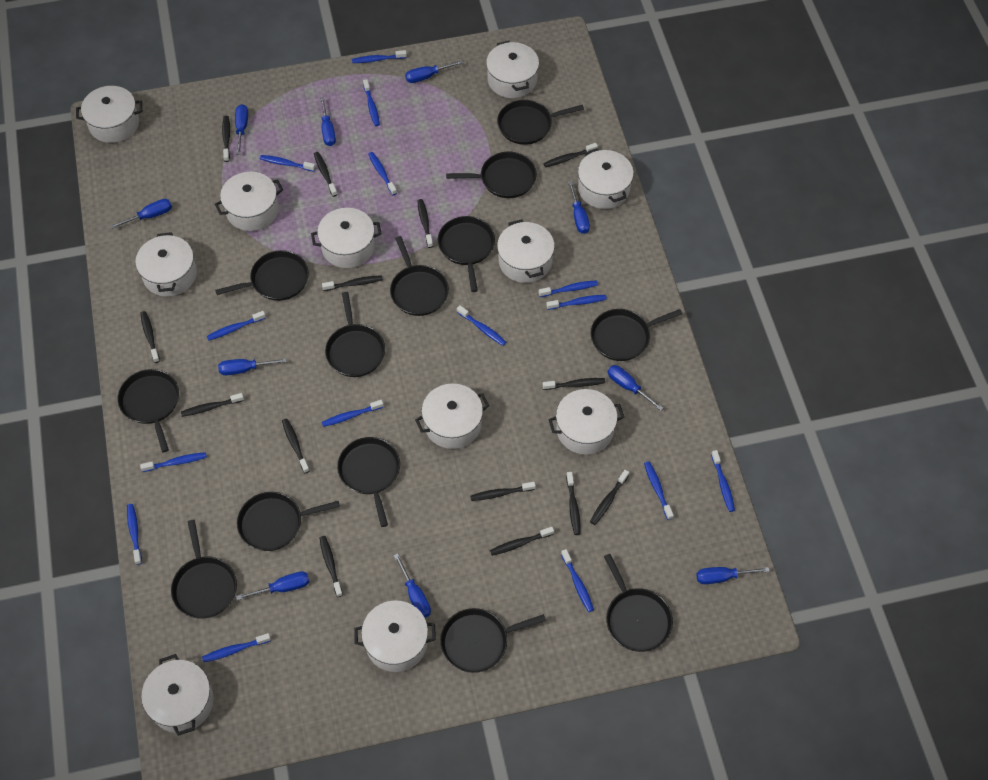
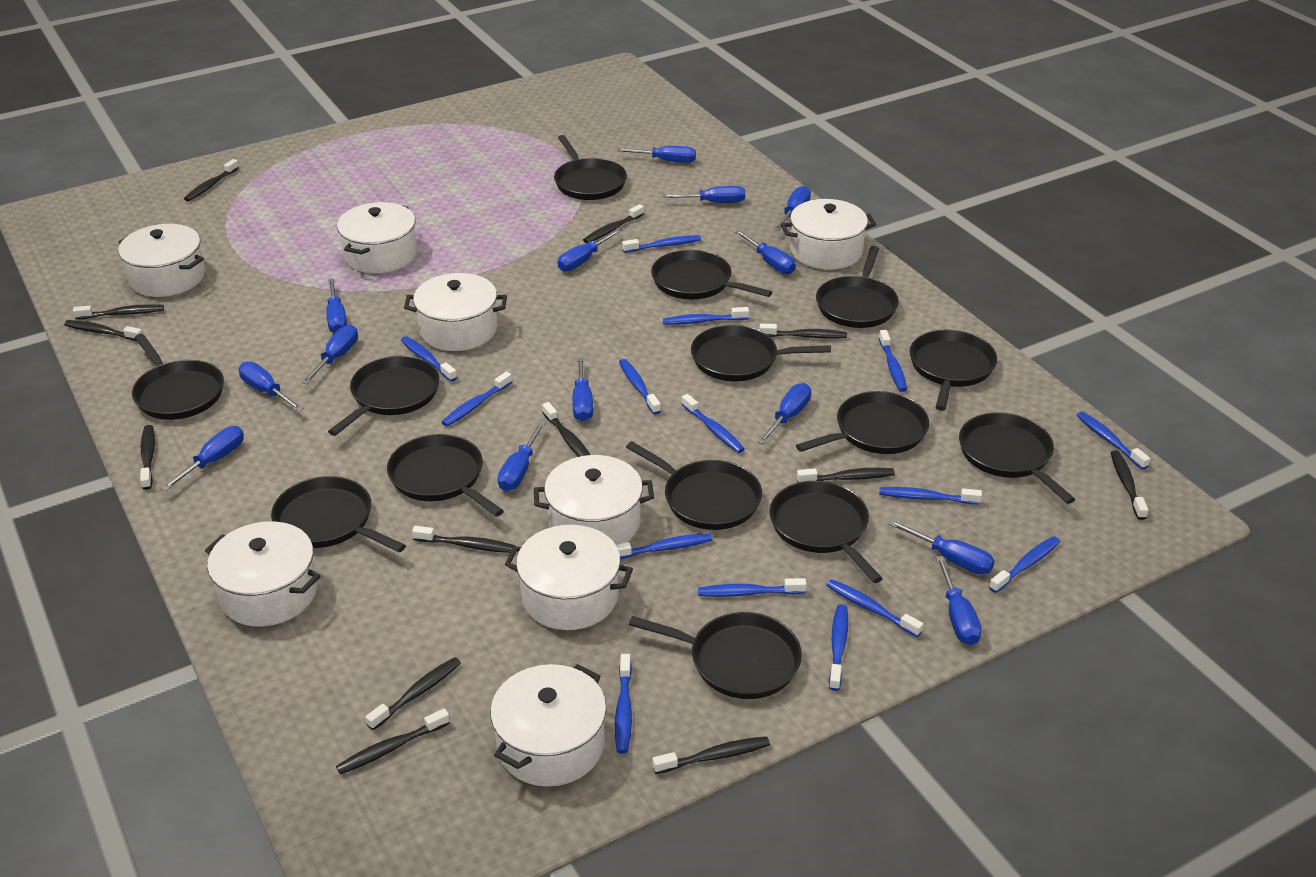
black pan: [118,369,179,452] [171,520,237,618] [215,250,309,301] [237,492,340,551] [325,292,385,377] [337,437,400,527] [390,236,449,316] [438,216,495,292] [440,608,546,673] [446,152,537,198] [497,100,584,145] [591,309,682,361] [604,554,673,652] = 13 -> [132,334,224,420] [271,476,406,552] [328,356,440,436] [387,434,504,517] [554,135,627,200] [626,441,762,530] [629,612,802,699] [651,250,772,299] [691,325,831,381] [769,481,883,583] [796,391,929,454] [816,246,899,328] [910,330,997,411] [959,413,1075,504] = 14
black toothbrush: [140,311,160,363] [181,393,244,417] [222,116,230,162] [282,419,310,473] [314,152,338,197] [319,536,343,597] [322,275,383,291] [417,199,433,248] [470,482,536,501] [490,527,554,556] [543,143,598,168] [543,378,605,390] [566,472,581,535] [590,470,629,525] = 14 -> [64,320,143,341] [73,304,164,320] [140,425,155,490] [184,159,239,201] [336,708,450,775] [365,657,461,730] [412,526,515,553] [542,402,590,457] [583,204,644,243] [652,736,770,774] [759,324,847,339] [797,468,895,483] [1111,451,1148,520] = 13
blue screwdriver: [110,199,172,229] [218,358,287,375] [235,104,248,155] [236,571,309,600] [320,97,336,146] [394,553,431,618] [405,60,463,83] [568,181,590,234] [608,365,663,411] [696,567,770,584] = 10 -> [161,426,244,491] [239,362,304,411] [301,325,358,384] [326,278,347,333] [498,421,546,491] [558,229,621,272] [572,356,593,422] [617,146,696,163] [662,186,745,203] [735,230,796,274] [757,383,811,444] [774,186,811,231] [888,520,995,574] [936,556,982,645] = 14
white pot: [76,86,142,143] [135,232,197,297] [141,654,214,736] [215,172,283,231] [311,208,382,268] [354,600,436,672] [415,384,489,449] [486,41,539,98] [497,219,555,283] [548,389,624,455] [578,148,634,209] = 11 -> [118,224,205,297] [205,521,320,626] [337,202,417,273] [404,273,507,351] [490,664,607,787] [505,525,633,630] [534,455,654,545] [781,199,876,270] = 8

